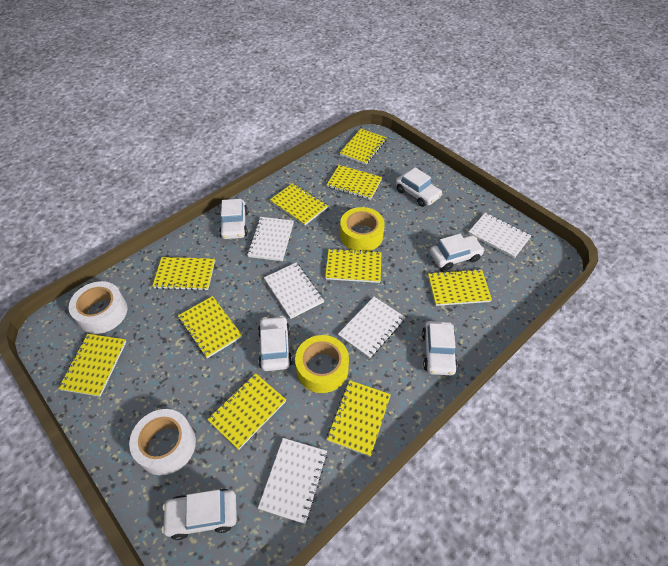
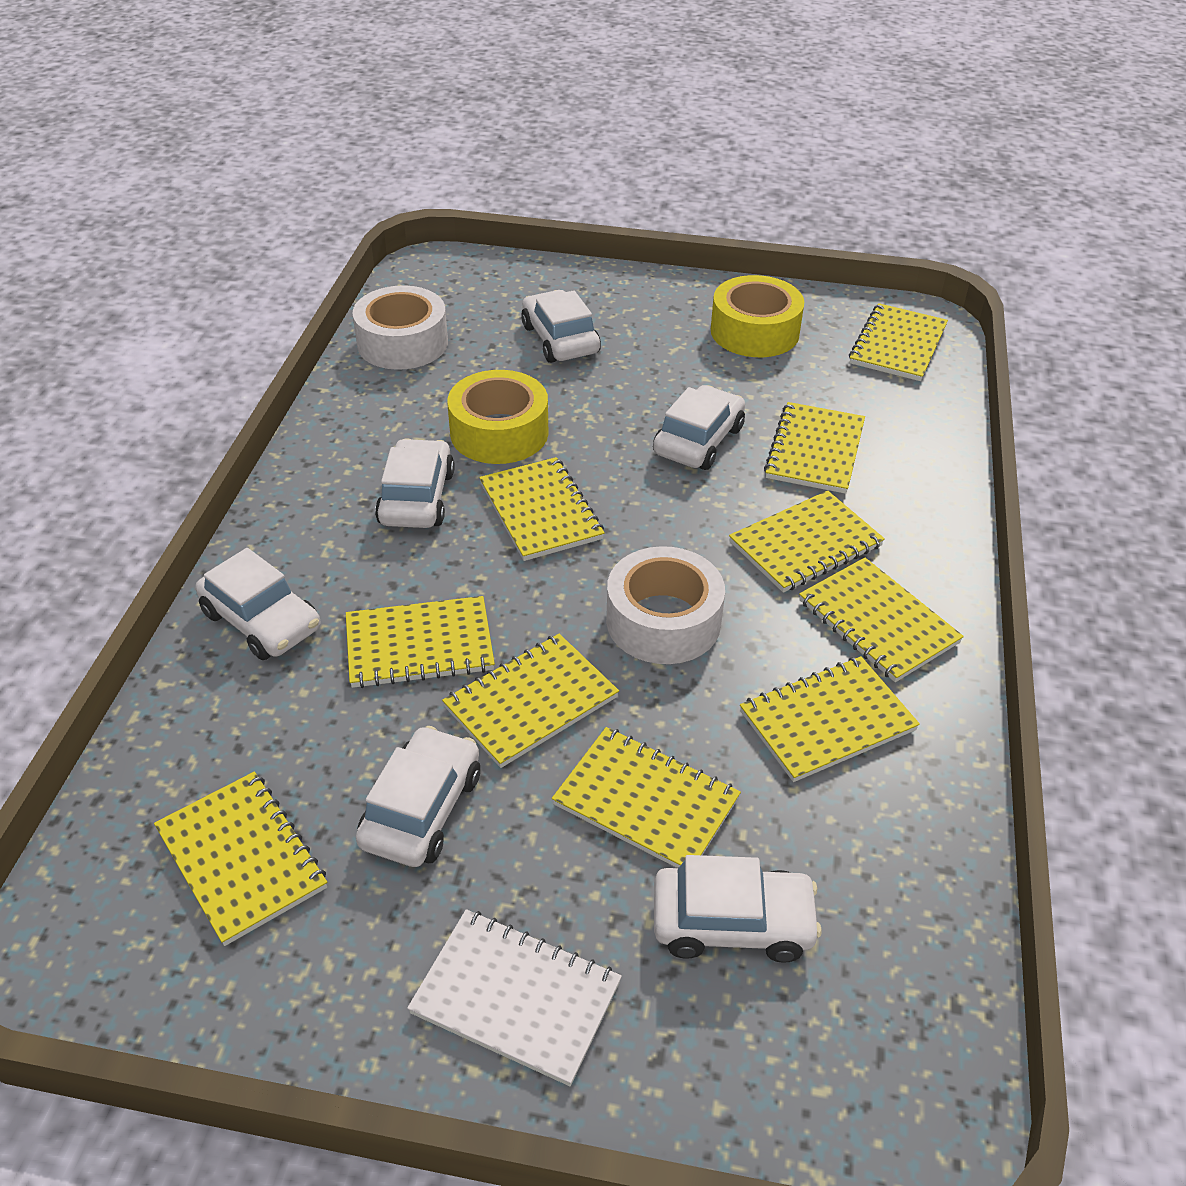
white notebook: [247,217,294,261] [258,438,327,524] [264,262,324,319] [338,297,405,359] [468,212,531,258] = 5 -> [407,909,622,1086] = 1

